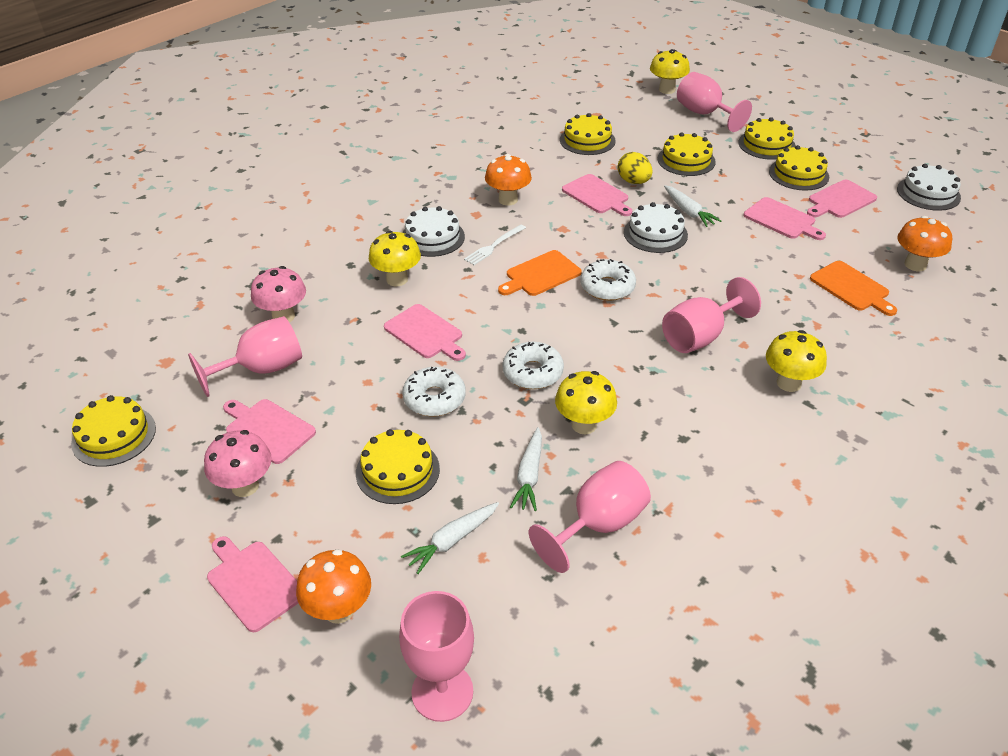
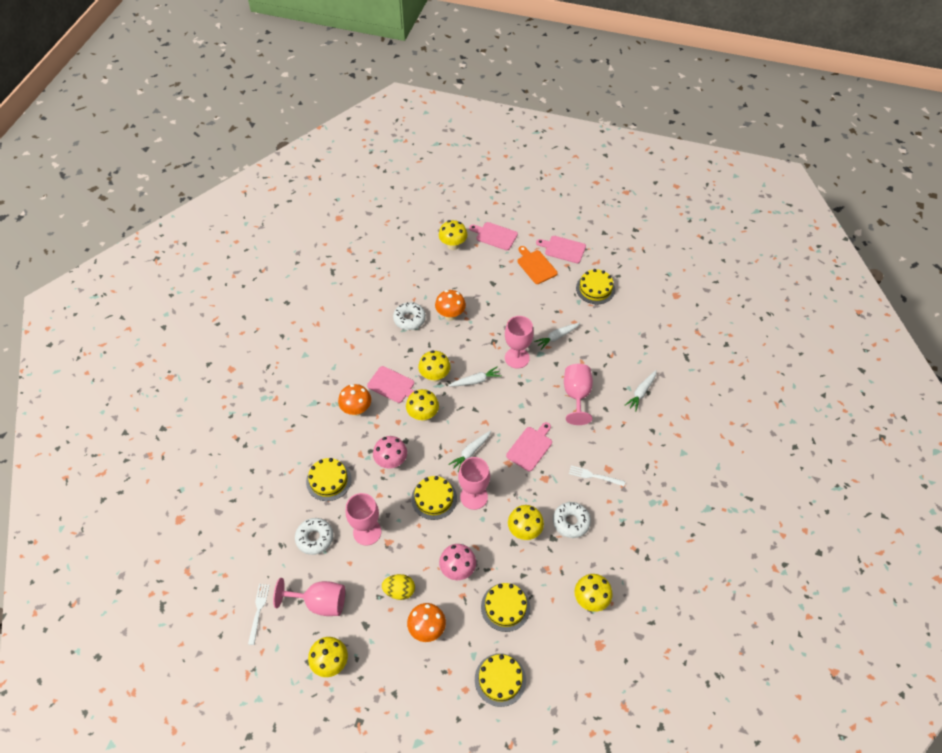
orange cutting board: [498,250,582,296] [810,261,897,316] = 2 -> [517,246,558,284] = 1
pink cutting board: [207,536,298,632] [223,399,316,464] [384,304,466,361] [562,174,632,216] [744,197,826,240] [807,179,877,218] = 6 -> [367,366,414,403] [469,222,518,250] [506,422,552,472] [536,236,586,263] = 4
white cake: [402,206,465,257] [624,202,688,253] [897,164,961,211] = 3 -> none = 0
white carrot: [401,502,499,574] [510,427,542,511] [664,185,721,227] = 3 -> [448,430,491,472] [449,366,502,386] [534,323,580,350] [625,370,657,411] = 4
white fork: [464,224,526,265] = 1 -> [248,584,269,645] [569,466,625,486] = 2
yellow cake: [71,395,156,467] [356,429,440,504] [560,113,616,155] [657,132,716,176] [738,117,796,160] [769,145,829,191] = 6 -> [306,458,352,501] [411,476,457,520] [475,653,526,707] [481,583,530,632] [576,269,615,304] = 5
yellow mushroom: [369,231,421,286] [555,371,617,434] [650,49,690,94] [766,330,827,392] = 4 -> [308,637,348,677] [406,389,439,421] [418,350,451,382] [439,220,468,250] [508,505,544,540] [574,574,613,612] = 6

